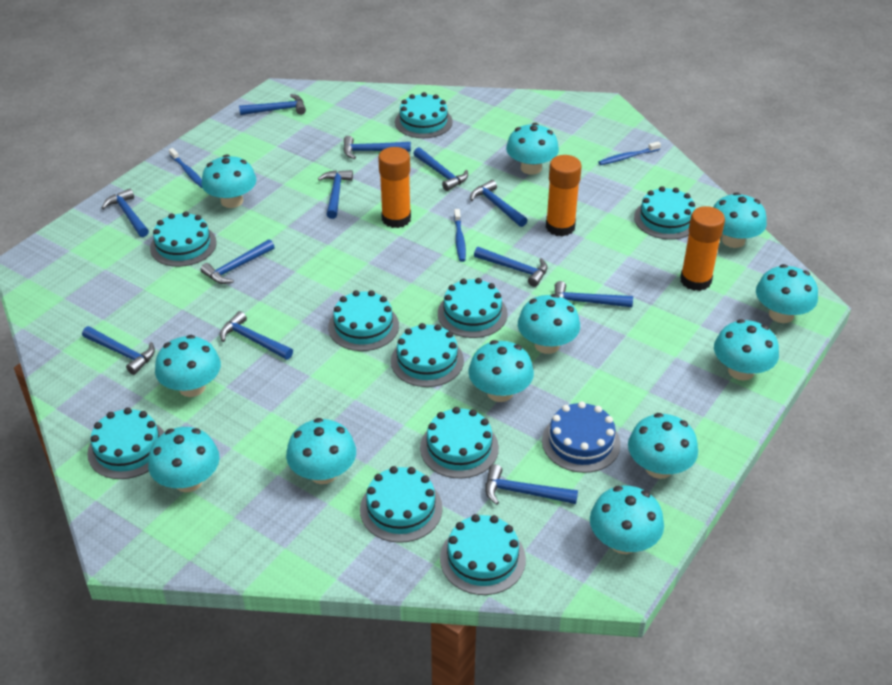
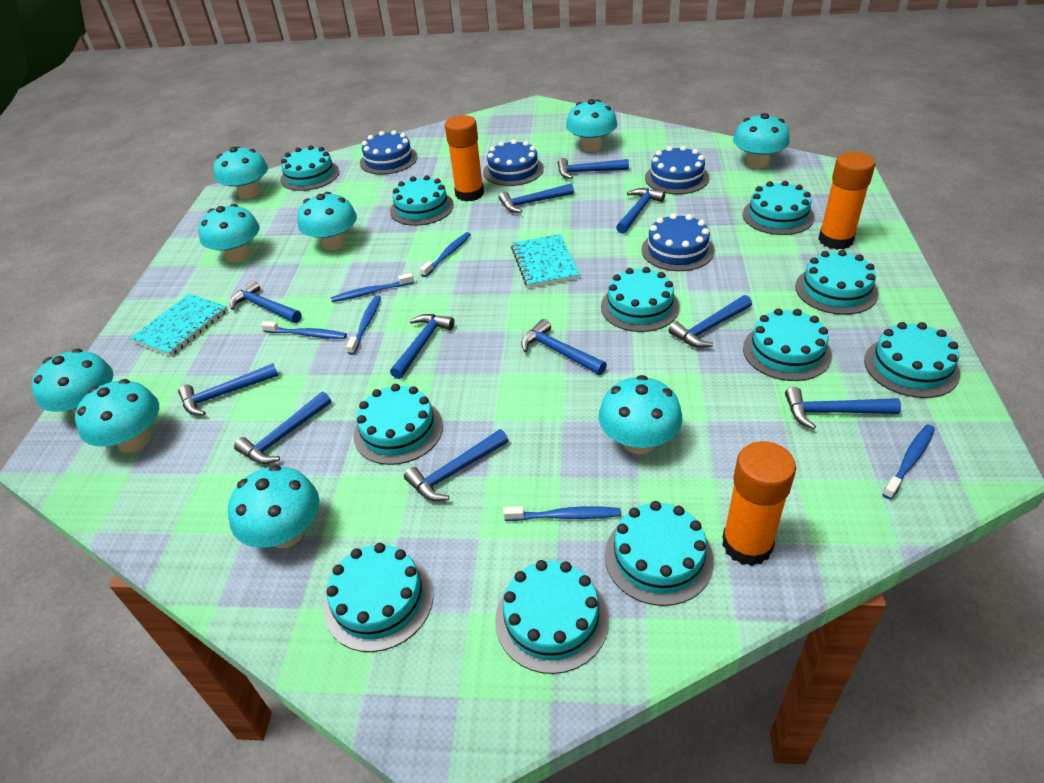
blue cake: [542,401,620,473] = 1 -> [360,130,418,175] [483,139,544,186] [641,213,715,271] [645,146,709,194] = 4
blue hammer: [82,326,155,375] [102,189,149,237] [200,239,274,284] [220,311,293,360] [239,94,306,115] [318,170,353,219] [343,136,411,159] [413,147,468,191] [470,180,528,227] [474,247,548,287] [485,464,578,505] [555,281,633,307] = 12 -> [178,363,279,415] [230,280,302,323] [234,392,331,464] [390,314,455,379] [404,429,508,501] [499,184,574,213] [521,319,607,375] [558,158,629,179] [616,188,665,234] [668,295,752,348] [785,387,901,429] = 11
blue toothbrush: [169,148,202,188] [454,209,466,262] [598,141,661,165] = 3 -> [261,321,347,339] [331,273,414,302] [346,296,381,355] [420,232,471,277] [503,506,621,521] [882,425,935,500] = 6
turquoise cake: [87,408,165,479] [150,211,217,267] [328,290,399,351] [360,466,443,543] [391,323,464,387] [395,92,453,138] [420,407,499,478] [438,278,508,338] [440,514,526,595] [634,186,695,240] = 10 -> [280,145,340,191] [324,543,433,652] [353,384,443,465] [390,175,454,226] [495,560,609,674] [601,267,680,332] [605,501,714,606] [743,181,815,235] [743,308,832,381] [795,250,878,315] [864,322,960,398] = 11
turquoise mushroom: [148,427,220,492] [155,335,221,397] [201,154,257,208] [286,418,356,484] [468,340,534,402] [506,123,559,175] [518,294,580,354] [590,486,664,554] [628,413,698,479] [713,192,767,248] [714,319,779,381] [756,264,818,323] = 12 -> [31,348,113,414] [75,379,159,453] [198,204,260,262] [214,146,268,199] [228,465,320,548] [298,192,357,250] [566,99,617,151] [599,375,682,454] [733,113,790,169] = 9
turquoise notebook: none = 0 -> [130,294,228,357] [511,234,580,288] = 2

